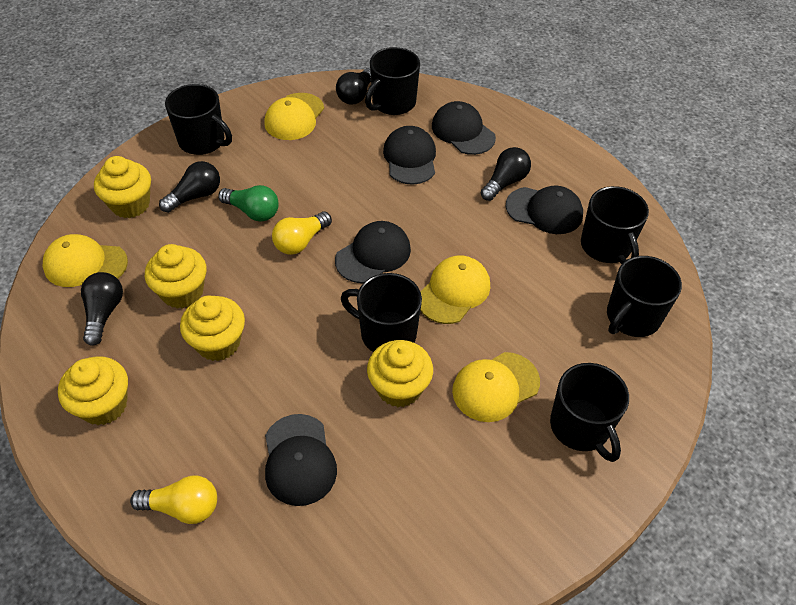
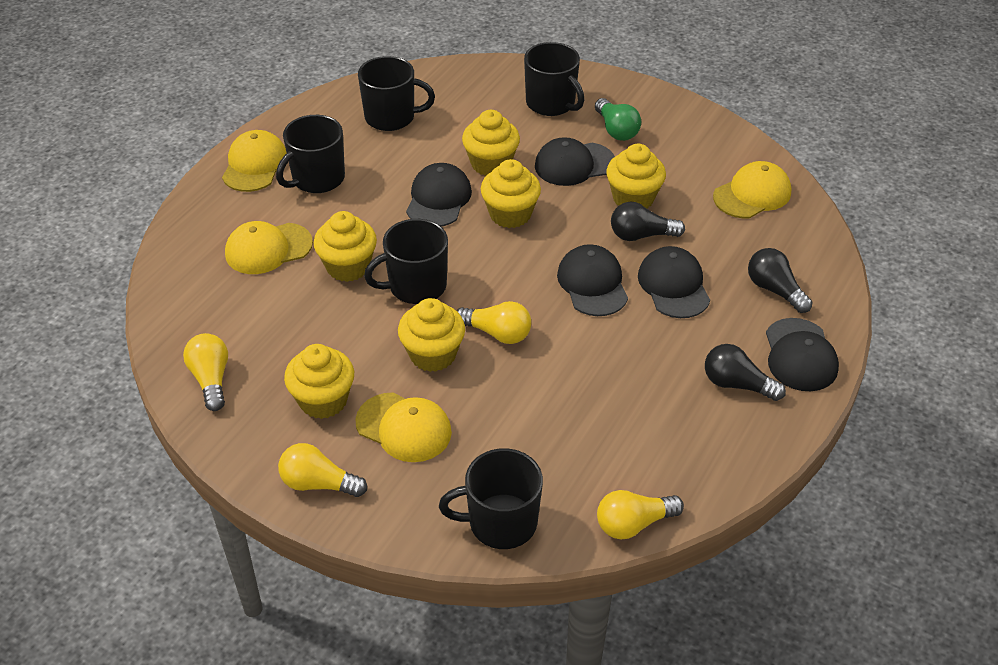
black light bulb: [81,272,123,346] [159,161,220,213] [336,67,371,105] [480,147,531,201] = 4 -> [611,202,685,241] [705,344,786,401] [748,248,813,313] = 3
black mug: [165,84,232,155] [341,273,422,352] [365,47,420,115] [550,363,629,462] [581,186,649,264] [607,256,682,337] = 6 -> [276,115,345,193] [358,56,435,131] [364,219,448,304] [439,448,543,549] [524,42,585,116] = 5
yellow cupcake: [58,356,128,425] [94,156,151,218] [145,244,207,309] [180,296,245,361] [367,340,433,407] = 5 -> [284,344,354,419] [313,211,377,282] [398,298,465,372] [462,110,520,176] [481,159,541,228] [606,144,666,209] = 6
yellow light bulb: [130,475,217,524] [272,212,332,255] = 2 -> [183,333,228,411] [278,443,367,497] [457,301,531,344] [597,490,684,540] = 4

